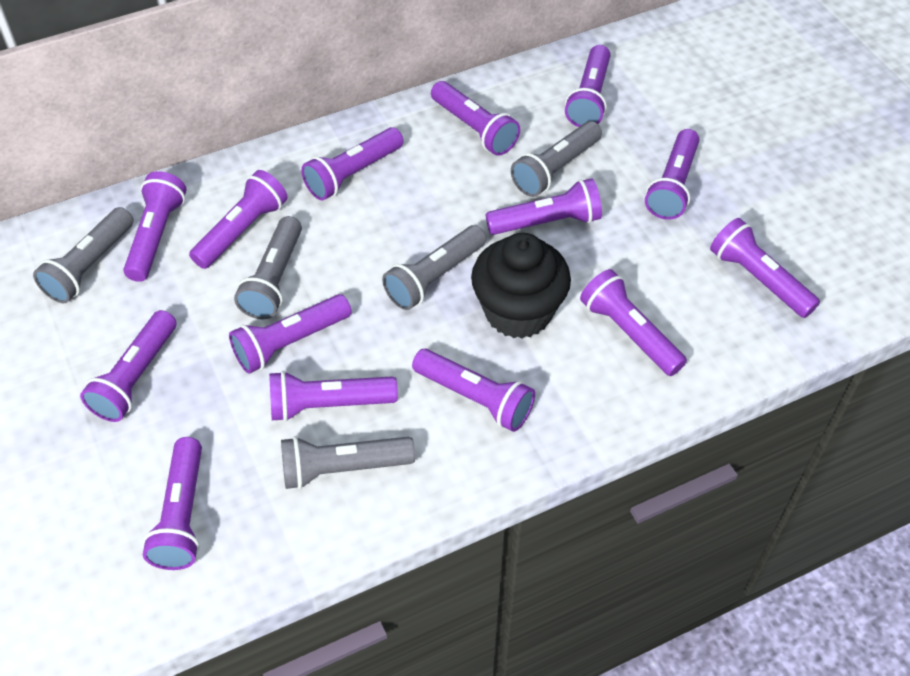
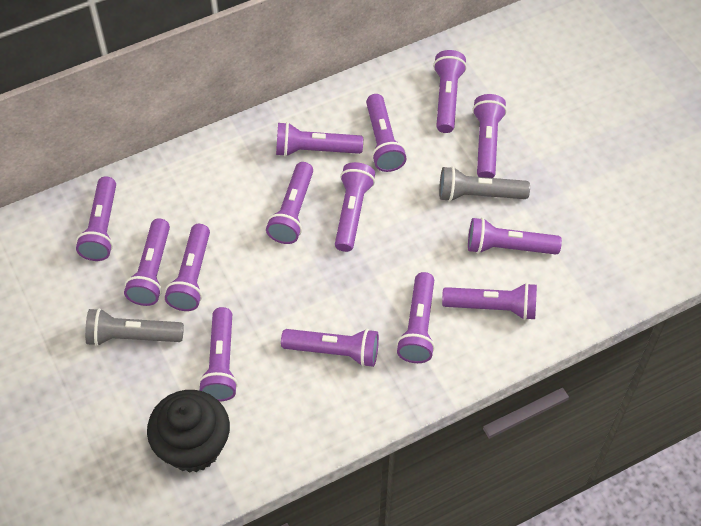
grey flashlight: [33,207,134,303] [234,216,302,320] [281,436,415,489] [382,225,486,310] [511,121,602,197] = 5 -> [85,308,184,346] [439,166,530,202] = 2

